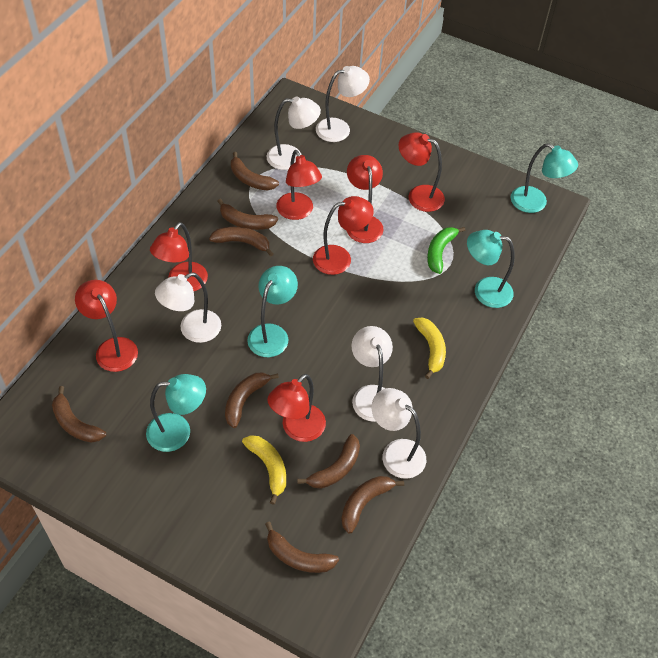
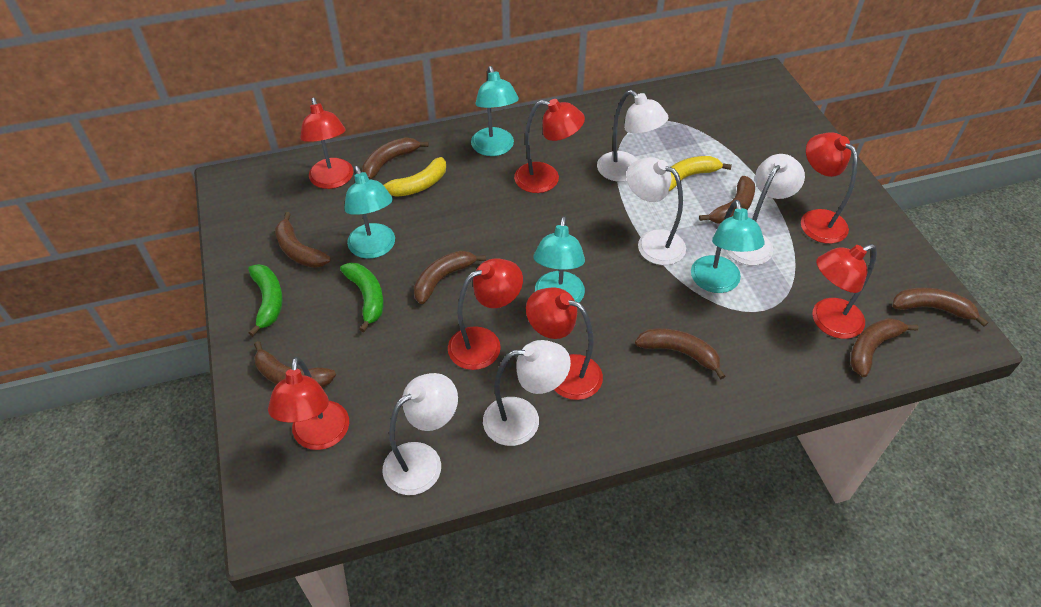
green banana: [427,227,466,274] = 1 -> [248,264,283,336] [340,263,384,332] = 2

